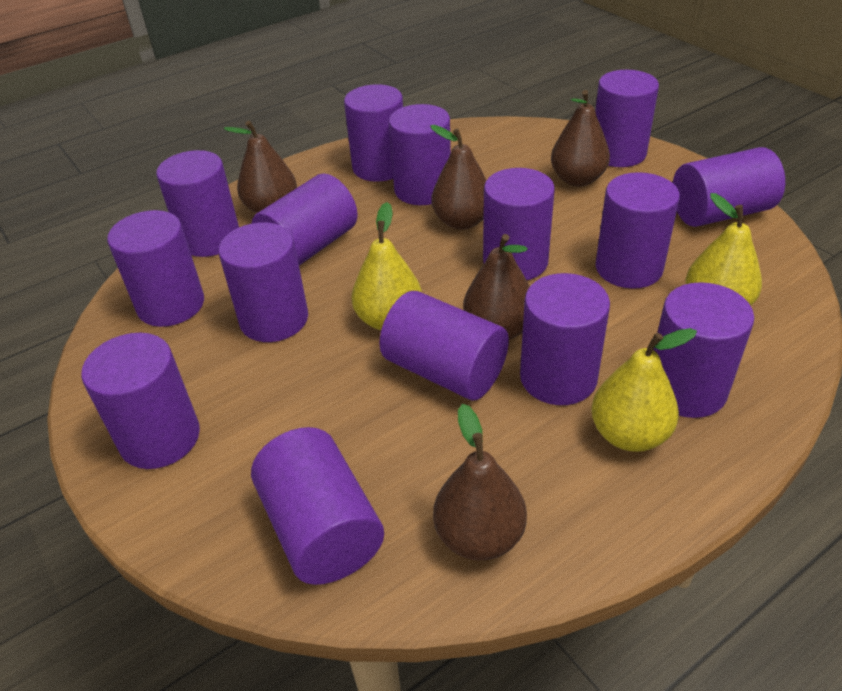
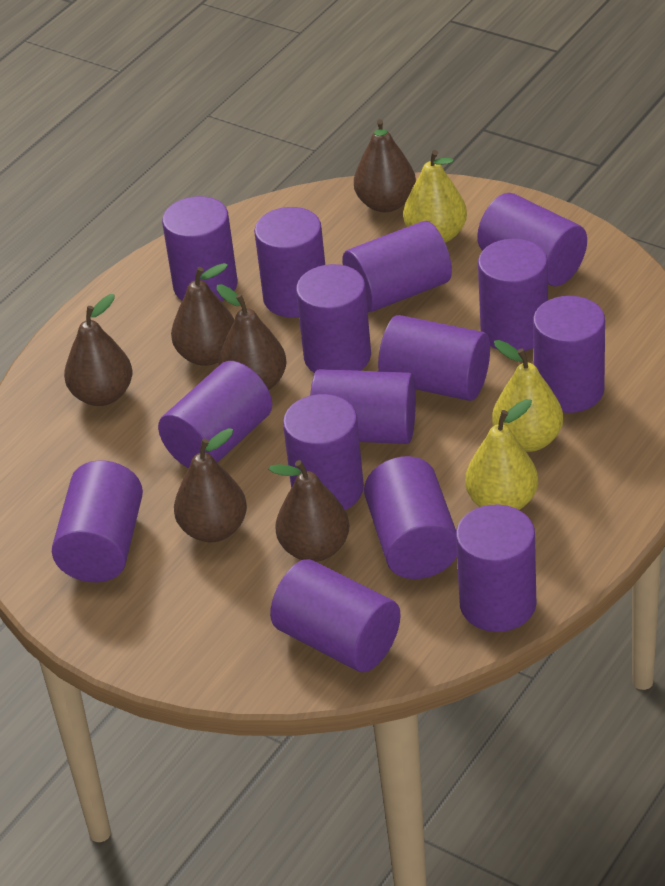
brown pear: [224,121,297,214] [430,125,487,230] [433,404,527,560] [463,234,530,340] [551,90,610,186] = 5 -> [64,294,132,406] [171,263,235,366] [174,428,247,542] [216,284,287,390] [269,460,349,562] [354,119,416,212] = 6

